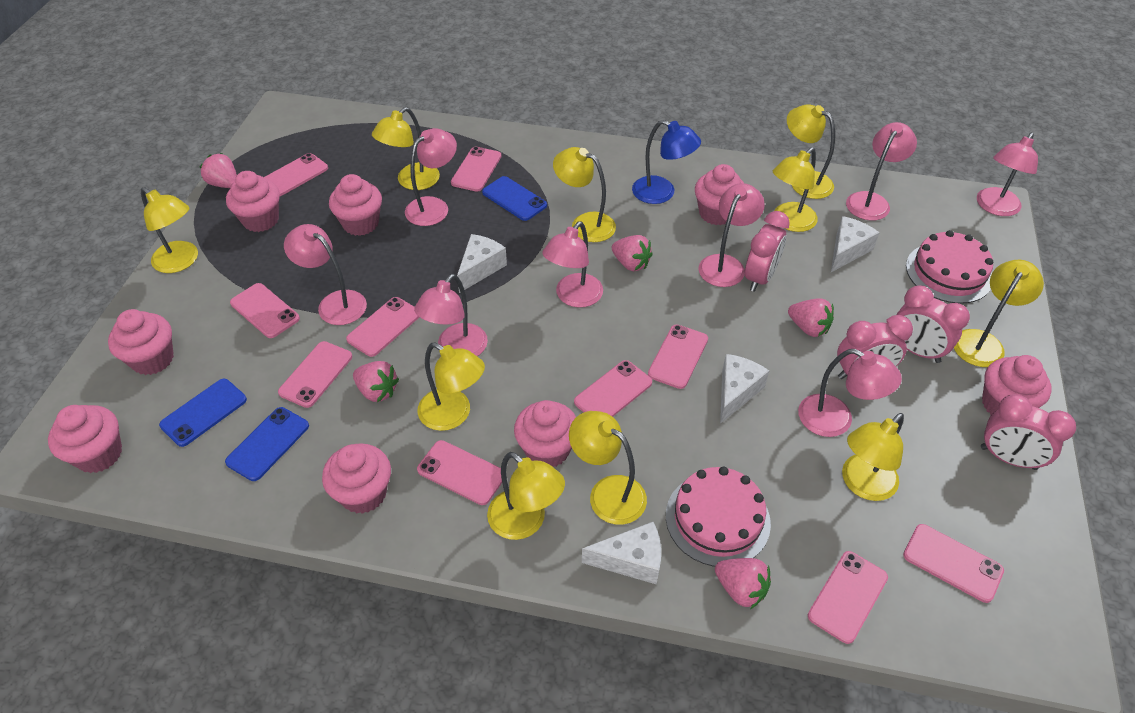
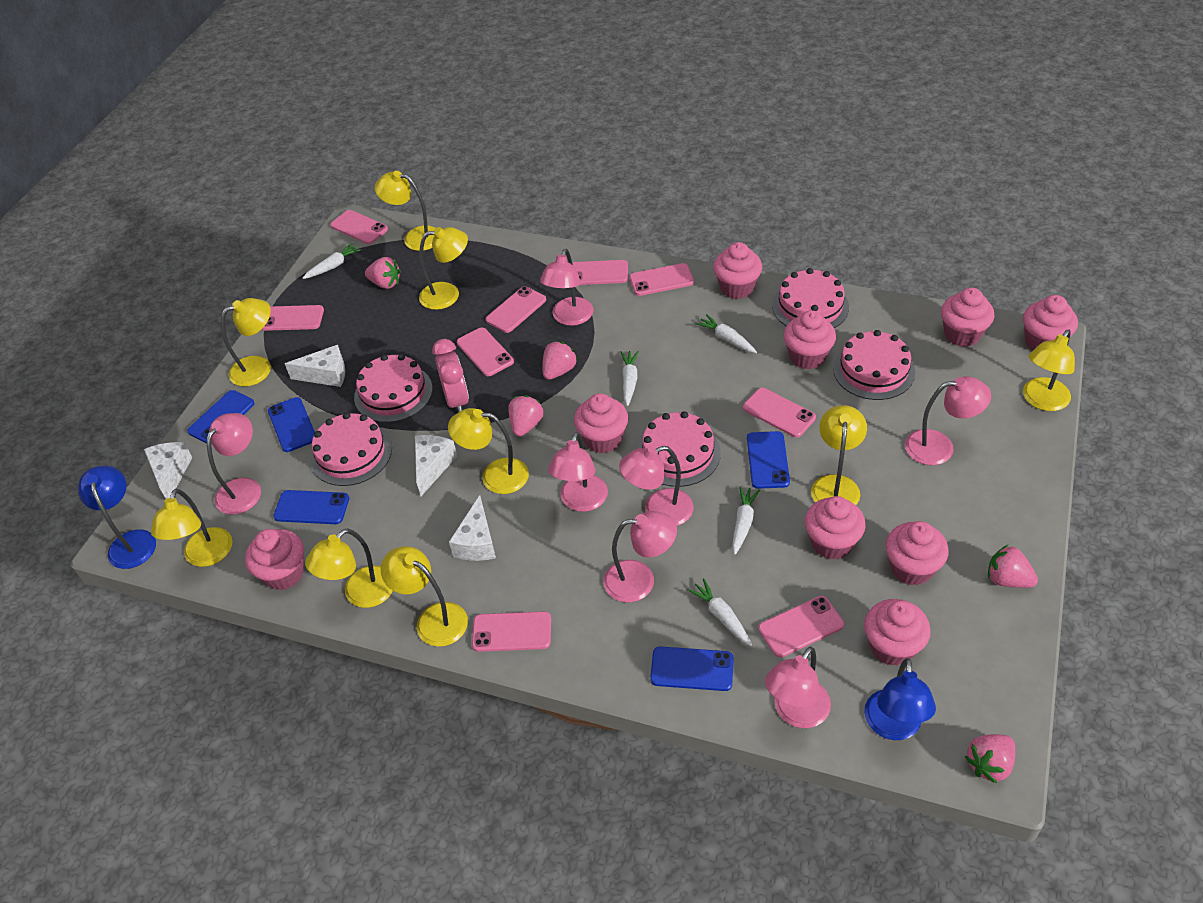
blue lamp: [632,120,701,204] = 1 -> [78,465,156,569] [864,658,936,740] = 2
blue phone: [159,379,247,447] [225,407,309,481] [482,176,547,221] = 3 -> [187,390,254,444] [268,397,315,452] [273,490,349,524] [650,646,734,691] [747,431,790,489] = 5
pink cake: [666,467,771,567] [906,230,993,304] = 2 -> [310,412,392,486] [354,354,432,423] [637,411,721,487] [772,268,849,328] [833,330,915,400] = 5
pink clock: [745,211,790,292] [837,315,913,379] [896,286,970,363] [981,394,1076,470] = 4 -> [432,339,469,413] = 1
pink cupcake: [48,405,122,473] [108,309,174,375] [226,171,280,232] [322,443,391,514] [329,174,382,236] [514,400,576,467] [695,164,744,225] [982,355,1052,415] = 8 -> [245,529,304,590] [574,393,628,453] [713,242,762,299] [783,310,836,370] [805,496,866,560] [864,599,931,666] [885,521,949,585] [941,288,995,347] [1023,295,1078,350] = 9
pink lamp: [284,224,367,325] [405,128,457,226] [414,274,488,356] [543,221,603,308] [699,183,765,287] [798,349,902,437] [846,122,917,221] [977,133,1038,216] = 8 -> [207,413,261,515] [540,249,594,326] [548,432,608,512] [603,511,677,602] [619,446,693,526] [765,647,831,728] [905,376,991,465] = 7
pink phone: [230,283,300,338] [264,153,328,196] [278,341,352,408] [346,297,419,357] [417,440,502,505] [451,147,501,192] [574,360,652,417] [648,324,708,389] [808,551,888,644] [903,524,1004,603] = 10 -> [261,305,324,331] [330,210,388,244] [457,328,514,376] [472,611,551,652] [486,286,546,333] [572,260,628,285] [629,263,694,296] [743,388,816,437] [758,596,844,658] = 9
white carrot: none = 0 -> [303,243,362,279] [621,351,639,406] [687,578,752,646] [695,314,757,353] [732,486,760,555] = 5
yellow lamp: [141,187,198,273] [372,107,440,190] [418,343,485,431] [487,452,565,540] [553,147,616,242] [569,411,647,525] [773,147,818,232] [787,104,835,199] [842,413,904,501] [954,260,1044,367] = 10 -> [151,489,233,567] [221,298,271,387] [305,528,393,608] [374,171,436,251] [381,546,468,647] [419,227,468,310] [448,408,529,494] [811,405,867,505] [1023,329,1075,411] = 9

